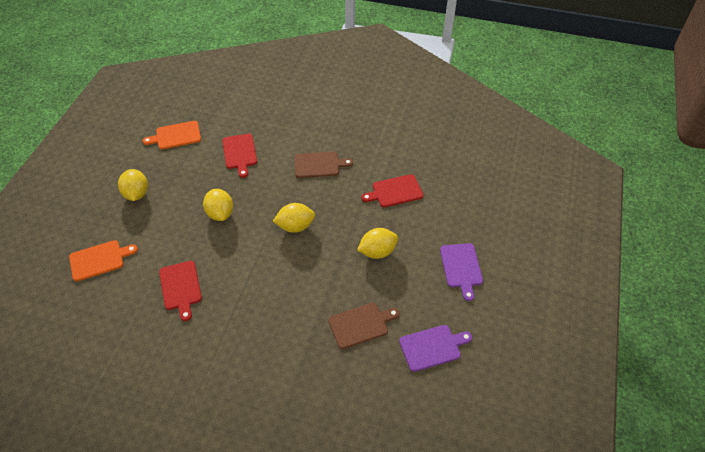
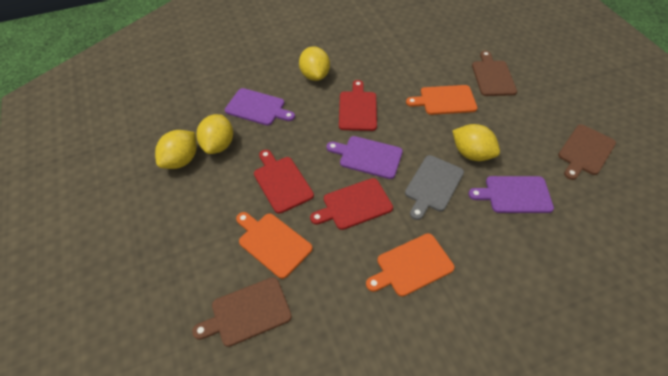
brown cutting board: [295,152,353,178] [329,303,399,349] = 2 -> [192,277,292,347] [472,51,517,96] [558,125,616,180] = 3
grey cutting board: none = 0 -> [405,155,464,220] = 1
orange cutting board: [69,240,138,281] [143,121,201,149] = 2 -> [236,212,313,279] [366,233,455,297] [406,85,477,115] = 3
purple cutting board: [399,325,472,372] [440,243,483,301] = 2 -> [225,88,295,126] [326,136,403,179] [468,176,554,213] = 3

